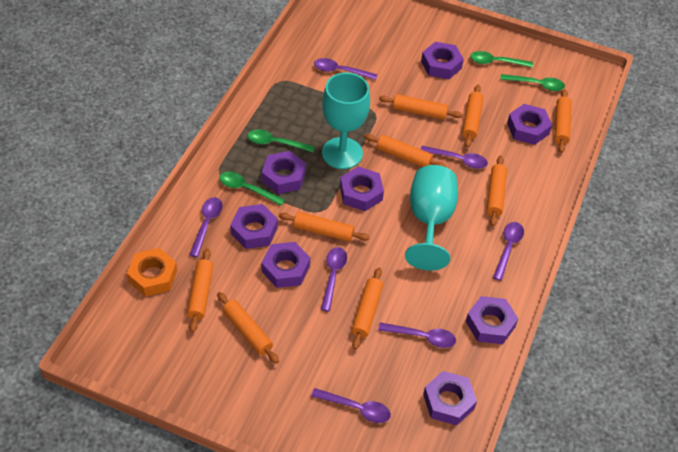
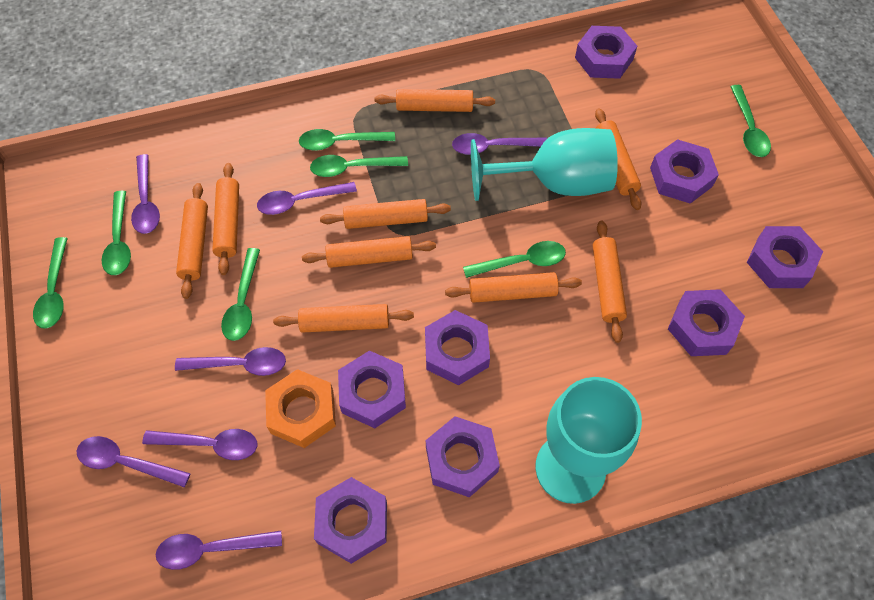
green spoon: [219,171,285,206] [248,129,315,152] [470,51,533,67] [500,74,565,91] = 4 -> [33,237,68,329] [102,191,131,275] [221,248,260,341] [299,129,395,151] [310,155,408,177] [463,241,566,278] [730,85,771,157] = 7

